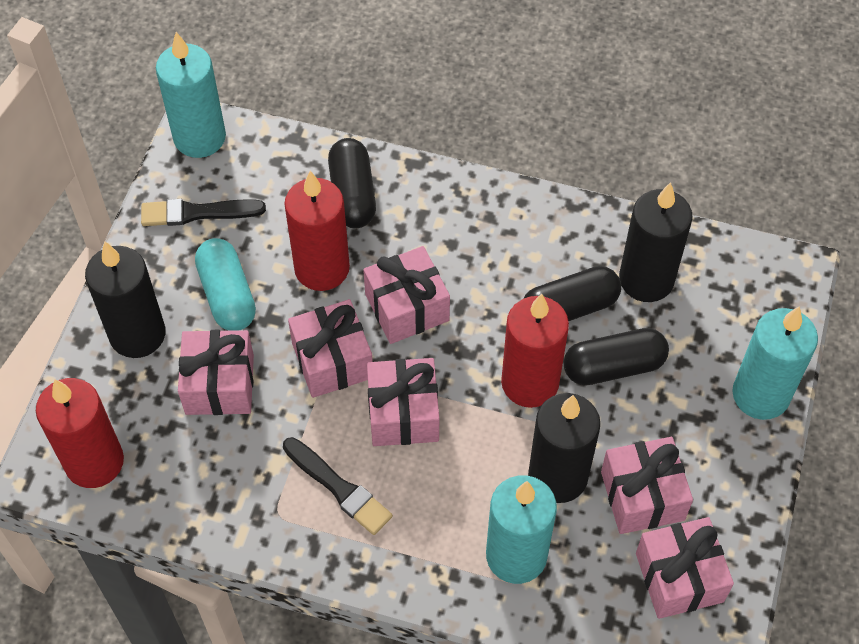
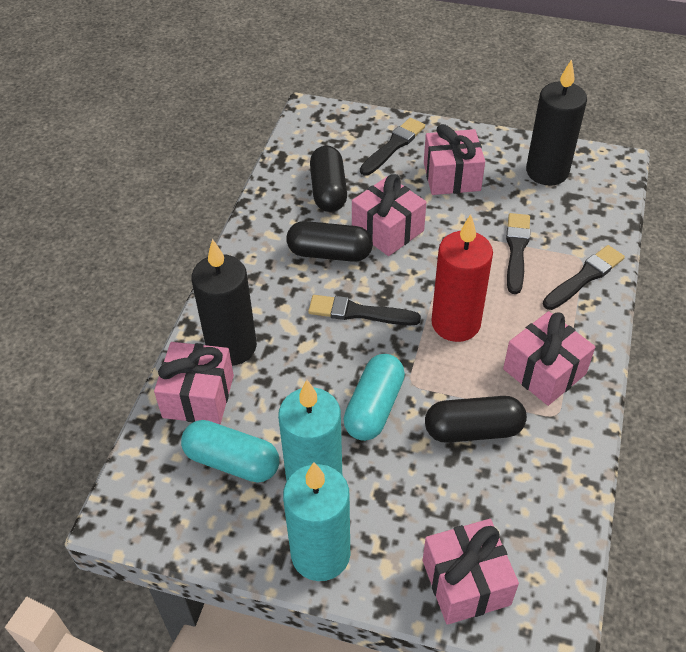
black brush: [141,199,266,226] [283,437,393,535] = 2 -> [308,295,421,325] [360,118,425,176] [506,213,530,294] [543,245,625,310] = 4
black candle: [85,242,166,358] [528,393,601,503] [619,182,693,302] = 3 -> [191,239,257,366] [526,59,587,186] = 2
pink gift: [178,330,254,415] [288,299,373,398] [363,246,450,344] [367,358,439,446] [601,437,693,534] [636,517,734,619] = 6 -> [154,342,234,424] [352,174,426,256] [423,519,519,625] [424,124,485,195] [503,311,595,406] = 5
red candle: [36,378,124,488] [284,171,350,291] [501,293,569,408] = 3 -> [431,214,493,342] = 1
turquoise candle: [156,32,226,158] [486,475,557,584] [732,306,818,420] = 3 -> [278,380,342,481] [283,462,350,581] = 2
turquoise capsule: [195,238,256,331] = 1 -> [181,420,279,483] [343,354,405,441] = 2

